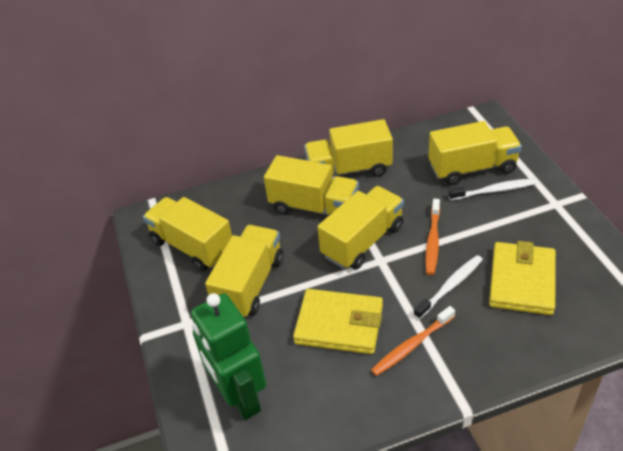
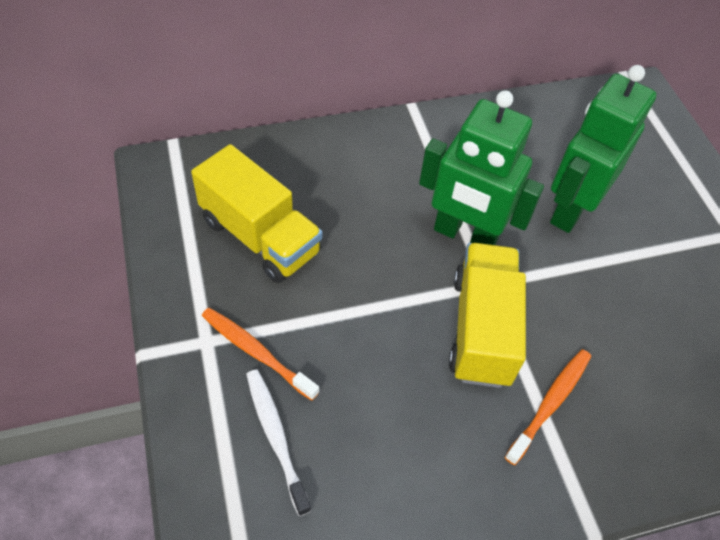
green robot: [191,293,266,420] = 1 -> [419,90,544,245] [550,65,656,233] = 2
white toothbrush: [414,255,483,319] [449,178,537,200] = 2 -> [246,369,311,516] = 1
yellow truck: [143,197,232,271] [205,225,283,317] [264,155,359,215] [304,119,393,177] [318,186,404,270] [428,121,522,185] = 6 -> [191,144,322,283] [449,243,526,388] = 2
yellow wallet: [293,289,383,354] [489,241,556,315] = 2 -> none = 0

